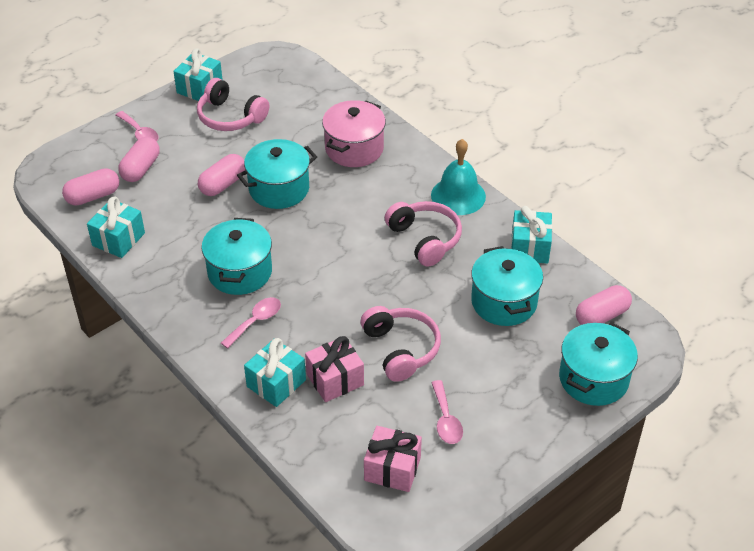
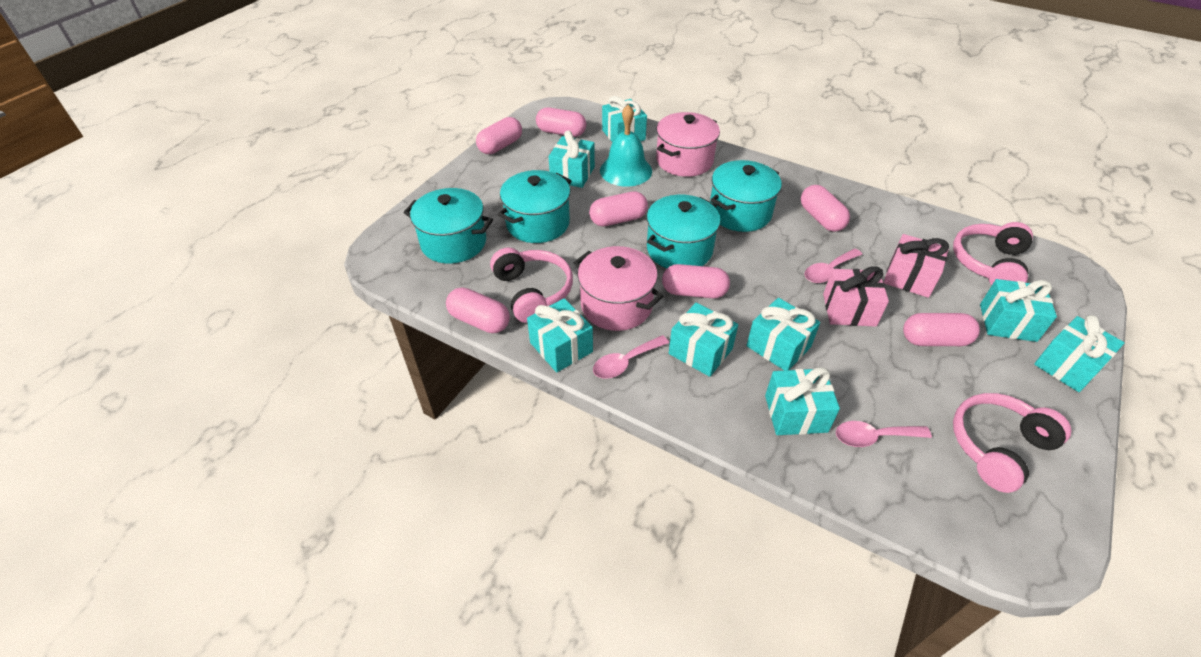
pink capsule: [62,168,119,206] [118,137,160,182] [198,154,245,196] [576,285,632,325] = 4 -> [446,287,510,333] [476,117,522,154] [536,108,586,137] [589,191,648,227] [662,264,730,298] [801,185,850,232] [903,313,980,346] = 7
pink pot: [322,100,386,167] = 1 -> [574,246,663,331] [656,112,720,177] = 2
turquoise gift: [87,197,145,258] [173,48,223,101] [244,338,306,407] [511,206,552,264] = 4 -> [527,298,593,372] [549,130,595,188] [602,96,647,142] [669,303,738,377] [746,298,820,371] [765,367,840,435] [980,279,1057,342] [1034,315,1125,392] = 8

